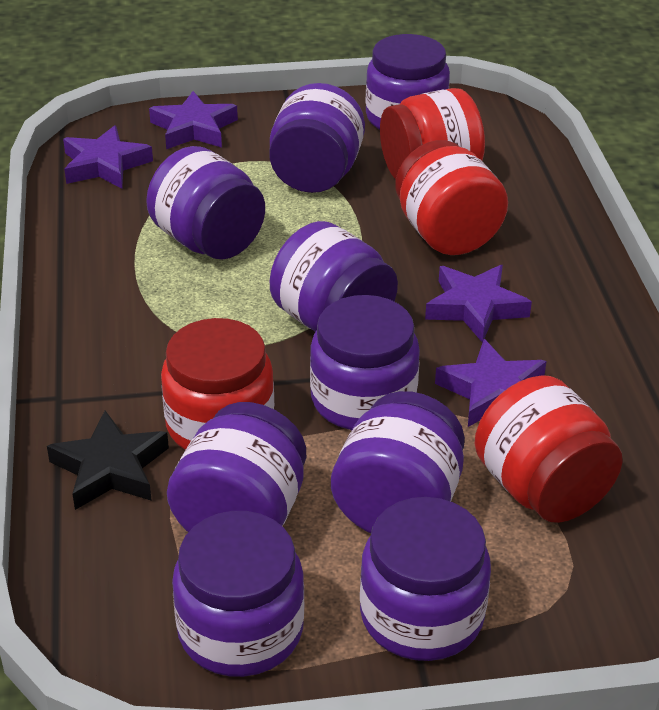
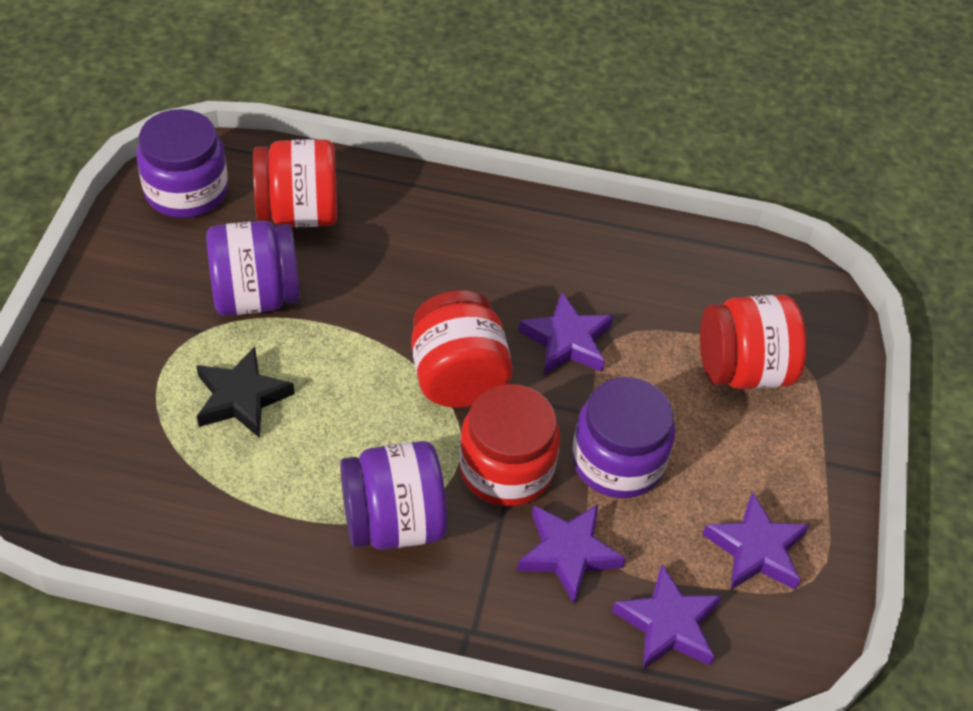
purple jar: [146,146,265,260] [167,402,306,532] [172,511,304,677] [269,83,365,193] [270,221,398,332] [310,295,420,430] [331,391,465,533] [360,497,491,661] [365,34,450,130] = 9 -> [137,109,228,218] [206,221,300,316] [340,441,447,550] [572,377,675,498] = 4

